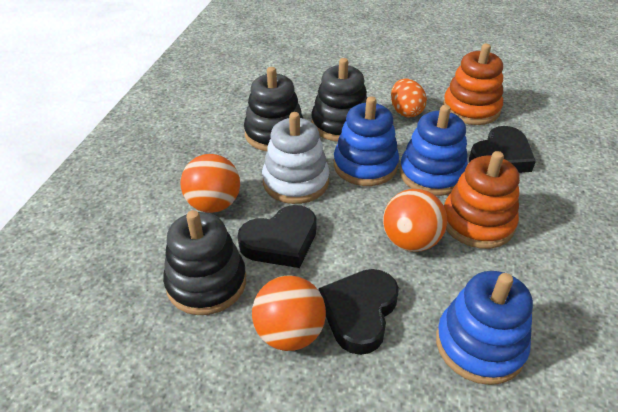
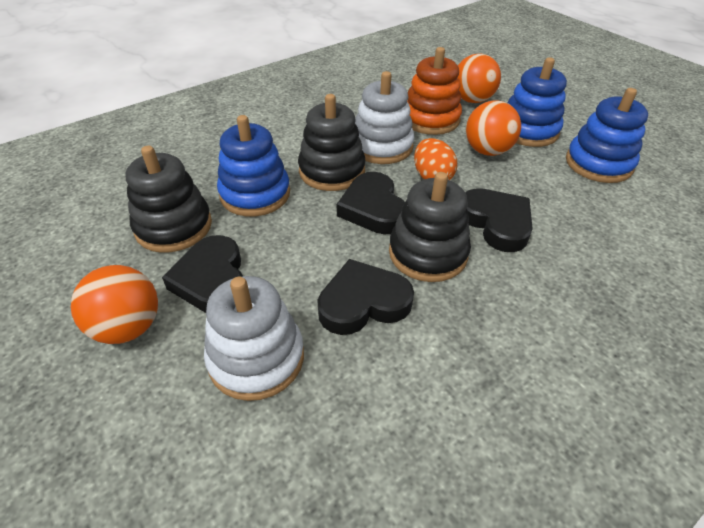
black heart: [238,205,317,268] [319,269,399,355] [469,126,536,173] = 3 -> [162,235,243,313] [317,259,414,335] [337,172,405,234] [465,188,533,252] = 4
orange stacking toy: [443,44,503,125] [444,151,520,249] = 2 -> [407,47,462,135] = 1
white stacking toy: [262,112,330,204] = 1 -> [204,276,304,401] [355,71,414,164] = 2

